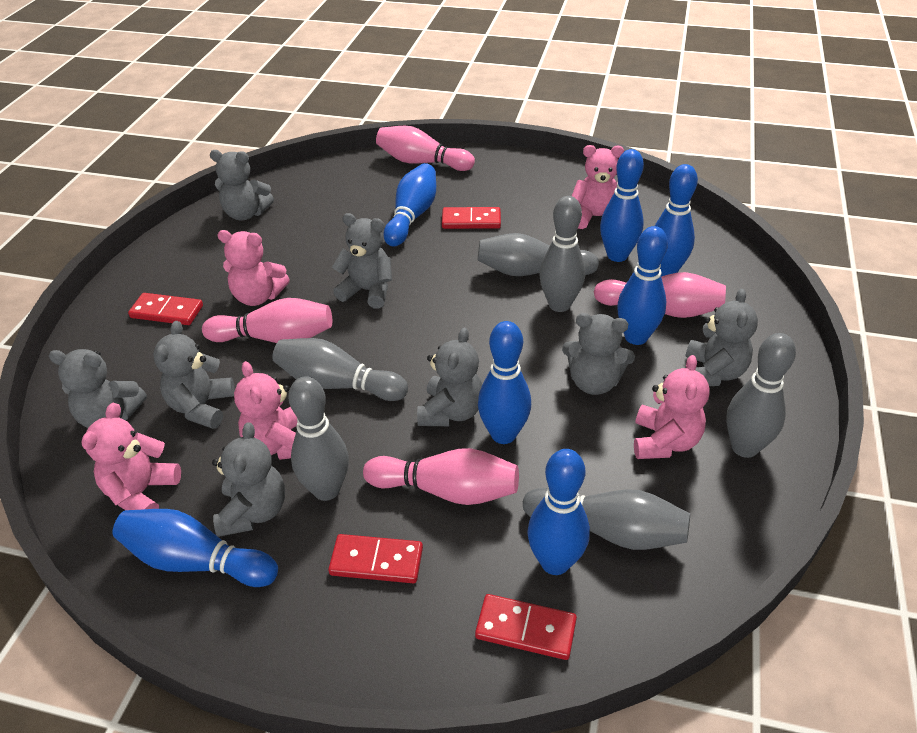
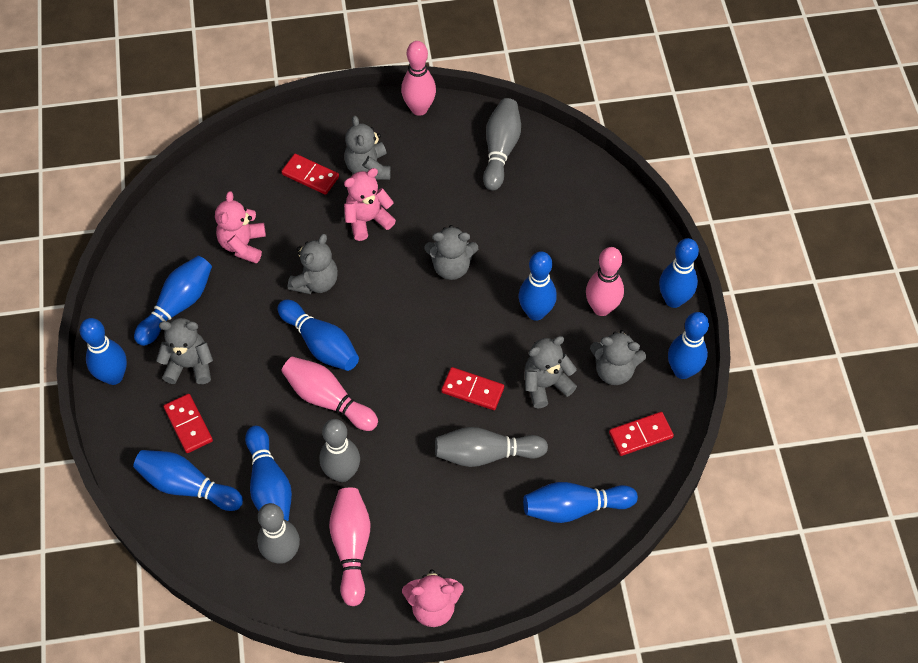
blue bowling pin: [112,509,278,587] [383,163,436,247] [478,321,531,444] [527,449,590,575] [600,149,644,262] [617,226,668,345] [655,164,698,277] = 7 -> [80,318,127,385] [133,450,243,511] [134,256,212,346] [245,426,292,521] [277,300,359,371] [519,251,557,321] [523,482,638,523] [659,238,699,308] [668,312,709,379] = 9
grey bowling pin: [272,338,408,401] [288,376,349,501] [478,233,599,276] [523,488,690,550] [539,196,585,312] [726,333,796,458] = 6 -> [257,503,300,563] [320,419,360,482] [435,427,548,467] [483,98,521,191] = 4
grey teddy bear: [49,349,147,428] [153,321,235,429] [210,150,274,220] [212,422,285,537] [332,213,392,309] [417,328,482,426] [562,313,635,395] [685,289,758,386] = 8 -> [156,318,213,384] [288,234,338,294] [344,116,391,180] [424,225,478,280] [525,336,577,408] [590,330,646,385] = 6
pink teddy bear: [82,403,181,510] [217,230,290,306] [234,361,297,460] [572,145,624,229] [634,355,710,459] = 5 -> [215,191,266,263] [344,168,396,241] [402,570,464,627] = 3

